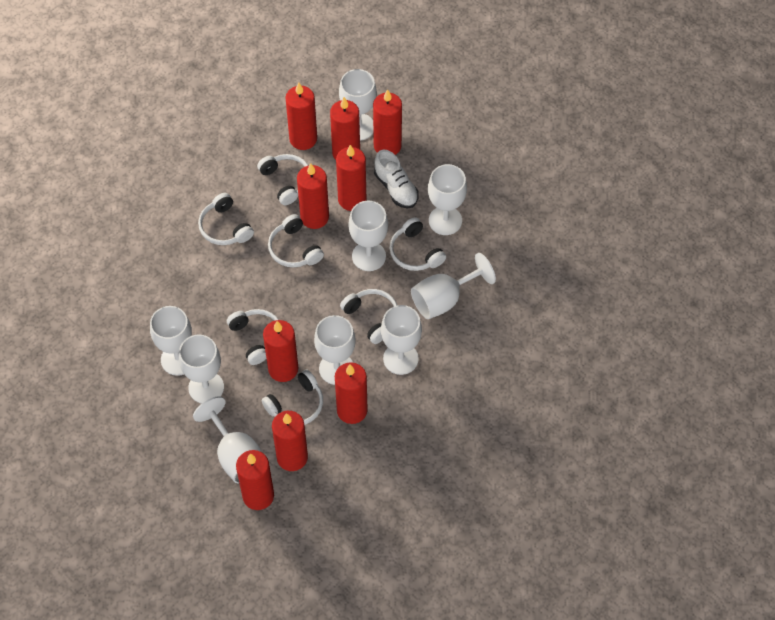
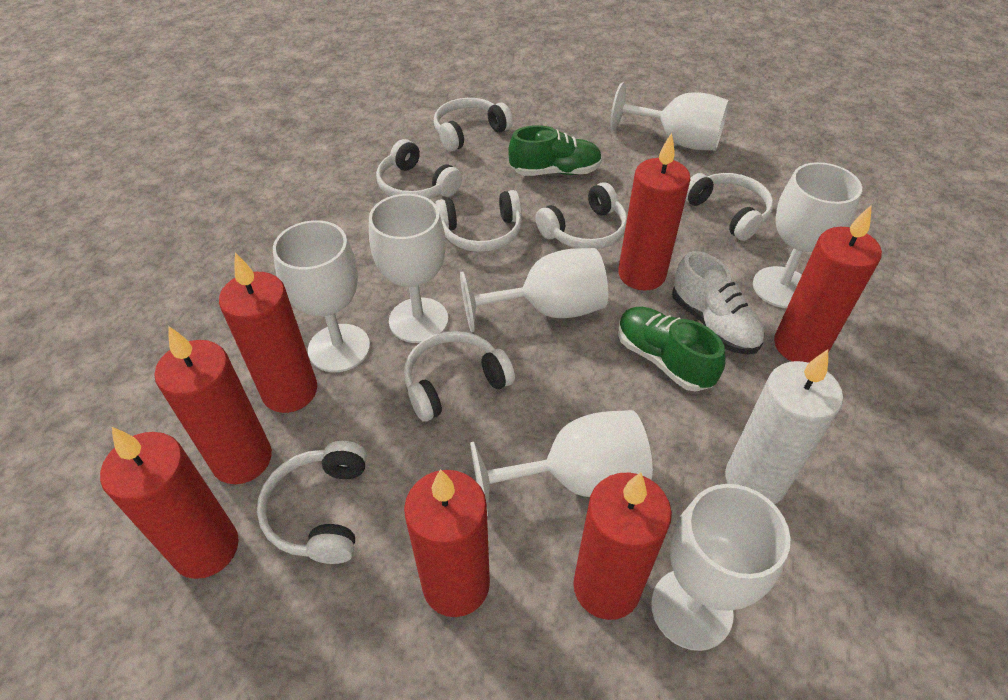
green shoe: none = 0 -> [508,125,602,176] [618,307,725,392] = 2
red candle: [236,450,274,510] [263,320,298,382] [272,411,308,471] [286,82,317,150] [297,163,329,229] [330,97,360,160] [335,362,368,424] [336,145,366,211] [373,89,402,155] = 9 -> [100,427,239,579] [155,326,272,484] [219,253,317,413] [404,469,490,617] [573,472,672,620] [618,133,690,291] [774,205,882,363] = 7
white candle: none = 0 -> [725,349,843,504] = 1
white goblet: [150,306,192,376] [179,335,224,404] [193,396,262,483] [314,315,356,385] [339,69,377,141] [348,201,388,271] [381,305,422,375] [411,253,496,319] [428,164,467,235] = 9 -> [273,220,370,372] [369,194,448,343] [460,248,608,332] [470,410,653,516] [610,82,729,151] [651,484,790,651] [753,162,862,308] = 7

